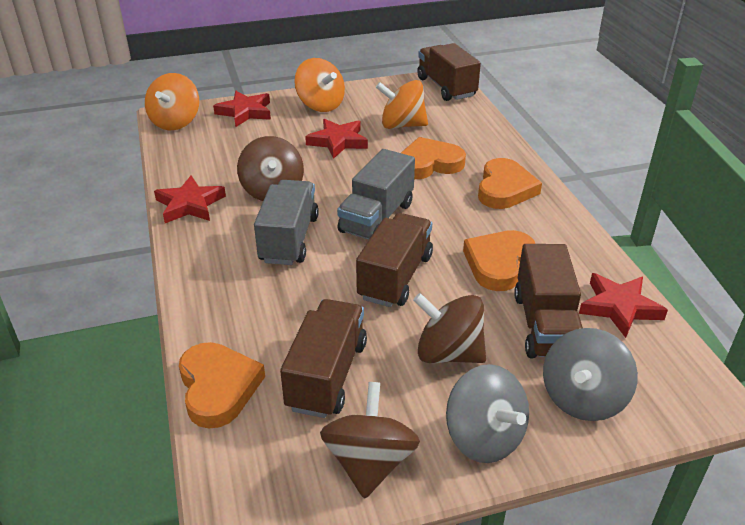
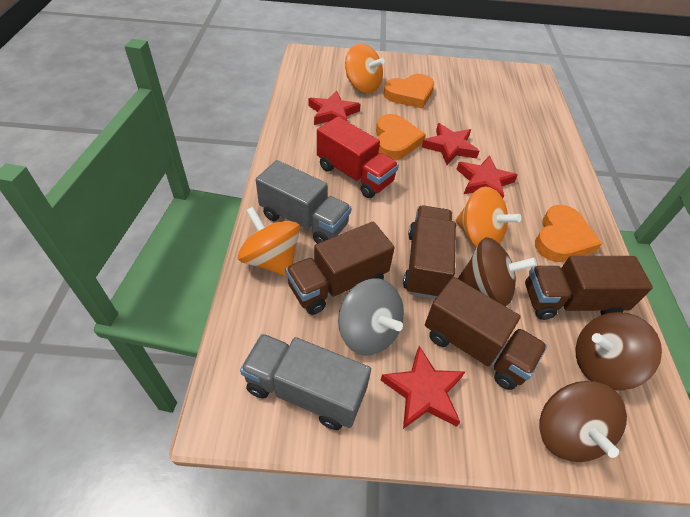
grey spinning top: [446,364,529,463] [543,328,638,421] = 2 -> [338,278,404,355] = 1
orange heart: [179,342,265,429] [401,137,466,179] [463,230,535,291] [478,158,542,209] = 4 -> [376,114,426,160] [383,74,434,109] [535,205,602,262] = 3
red truck: none = 0 -> [317,117,399,198] = 1

